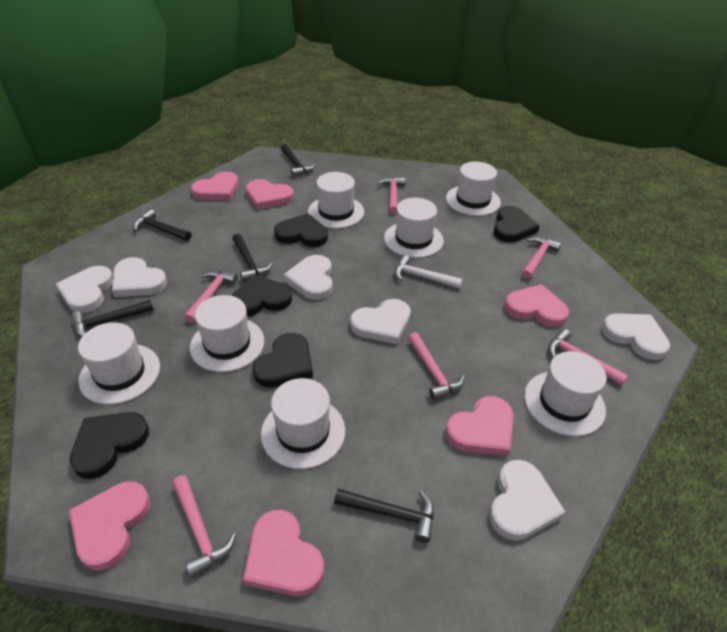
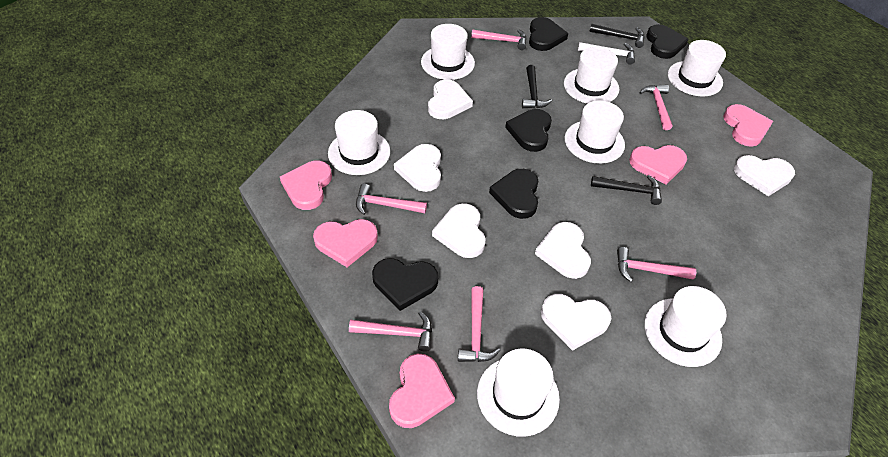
black hammer: [71,300,154,337] [133,209,191,241] [232,234,272,282] [280,144,315,177] [334,489,434,543] = 5 -> [522,65,552,108] [589,24,645,48] [591,175,662,205] = 3
pink heart: [69,481,150,571] [191,172,239,201] [243,510,324,596] [246,179,294,210] [445,396,514,456] [505,284,569,327] = 6 -> [280,161,332,210] [313,219,378,267] [389,354,455,428] [629,145,687,185] [723,104,773,147] = 5

